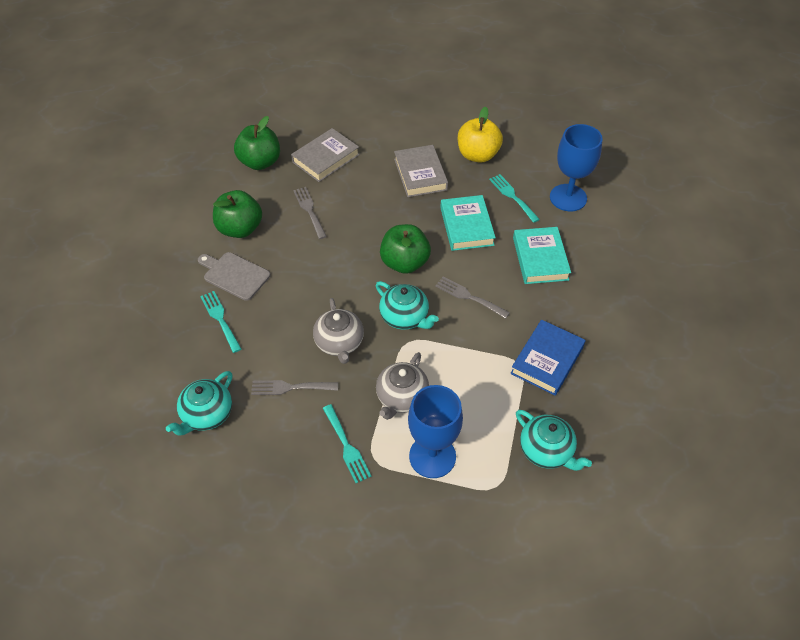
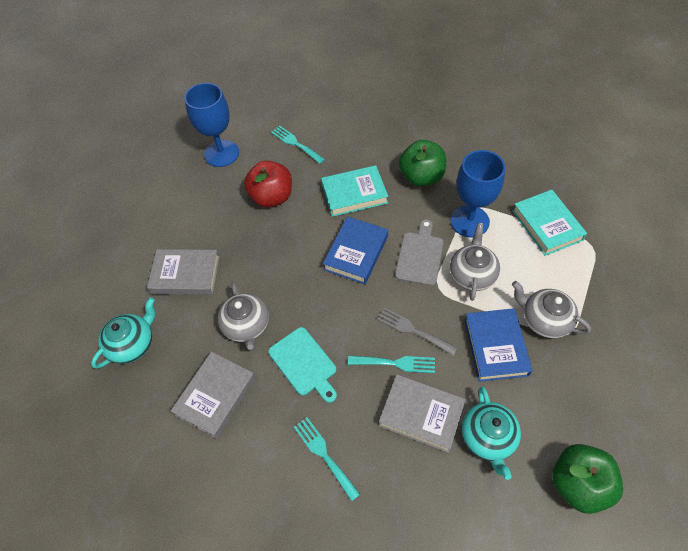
blue book: [510,320,585,396] = 1 -> [323,217,388,284] [464,308,533,382] = 2
green apple: [213,190,262,238] [234,116,280,170] [380,224,431,274] = 3 -> [399,140,446,186] [552,444,623,514] = 2
grey book: [291,128,360,182] [394,145,448,197] = 2 -> [147,249,220,295] [171,352,255,439] [379,374,466,453] = 3
grey fork: [251,380,338,395] [293,187,327,239] [435,277,510,319] = 3 -> [377,307,457,355] = 1
grey teapot: [313,298,364,364] [376,352,429,420] = 2 -> [217,282,269,351] [450,223,500,301] [512,281,591,338] = 3
red apple: none = 0 -> [244,160,292,207] = 1
turquoise cutting board: none = 0 -> [268,327,337,403] = 1
turquoise teapot: [166,371,232,436] [376,281,439,330] [516,410,592,471] = 3 -> [91,297,155,369] [462,387,521,480] = 2
yellow apple: [458,107,503,163] = 1 -> none = 0

